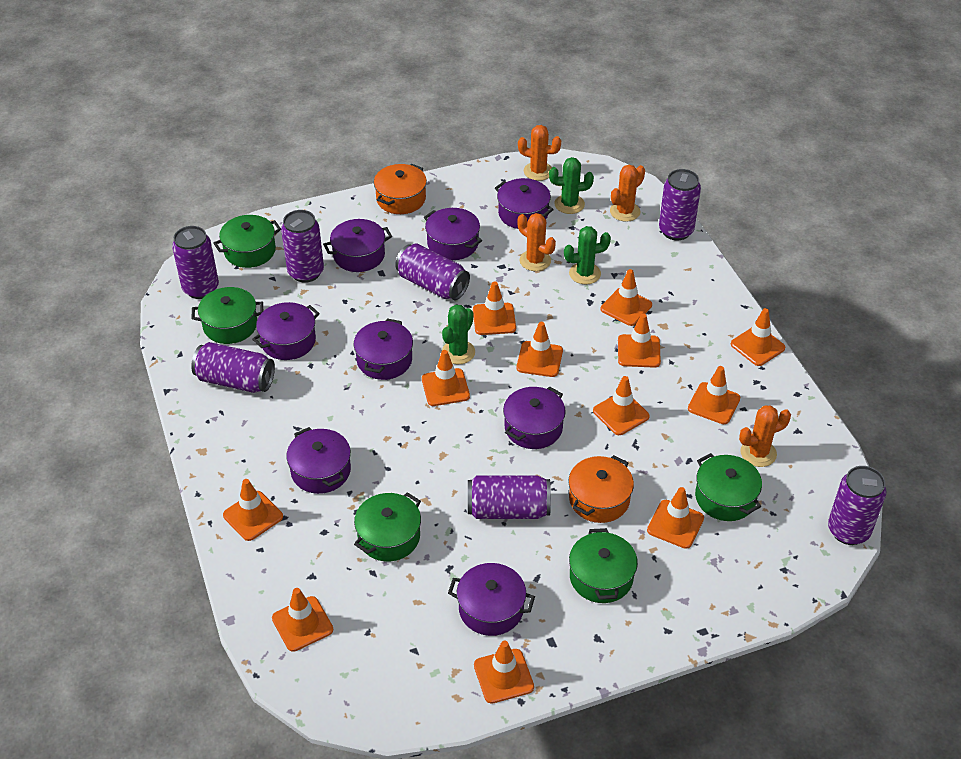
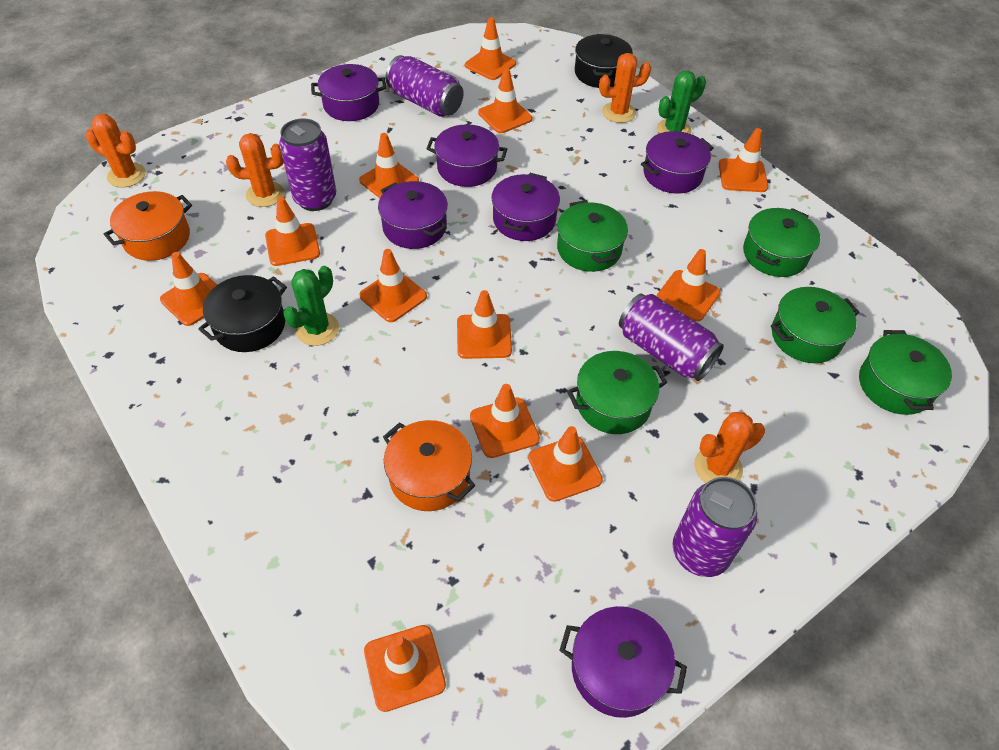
black pot: none = 0 -> [198,275,287,352] [575,34,633,88] = 2
green cactus: [442,305,475,364] [549,157,594,214] [564,226,611,284] = 3 -> [283,266,339,346] [657,71,706,134] = 2
purple can: [172,226,219,299] [191,342,275,393] [281,210,324,283] [395,243,470,300] [468,475,551,519] [659,169,701,240] [828,466,886,545] = 7 -> [279,118,336,211] [386,55,464,117] [619,294,724,381] [672,477,757,577] = 4
purple pot: [252,302,320,360] [286,427,351,494] [323,219,392,272] [354,318,413,380] [424,208,482,260] [448,563,535,636] [495,178,554,229] [503,386,566,449] = 8 -> [311,64,386,121] [378,181,448,249] [426,124,507,187] [491,173,560,241] [559,606,687,718] [641,131,714,194] = 6

